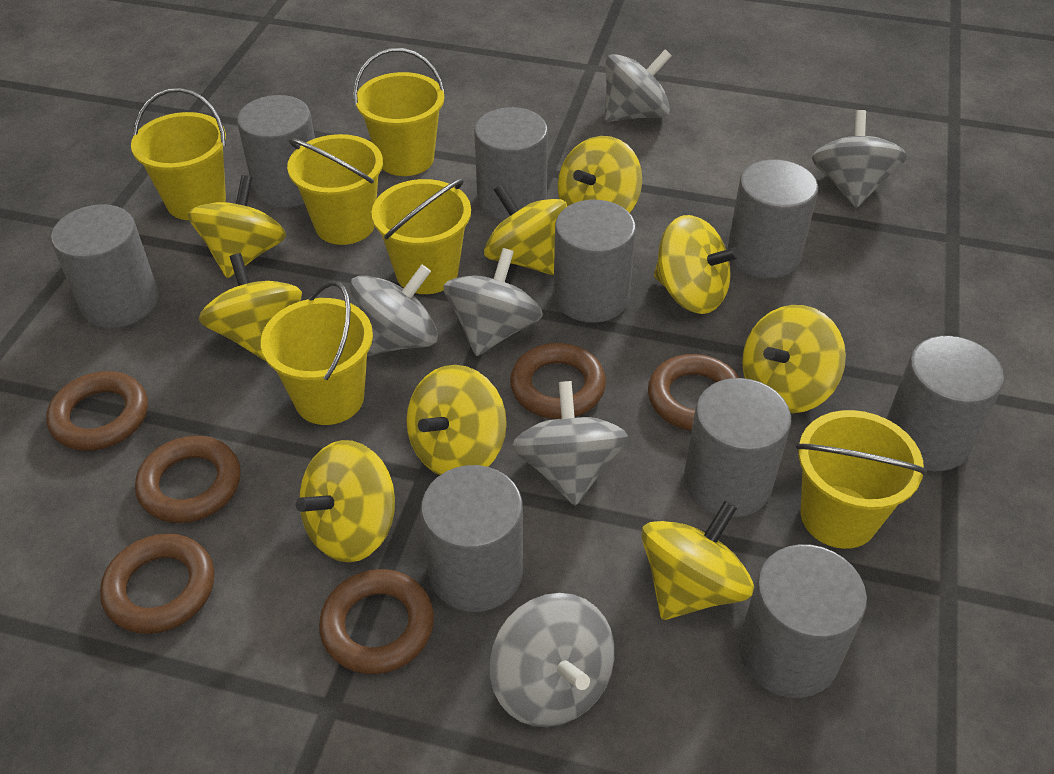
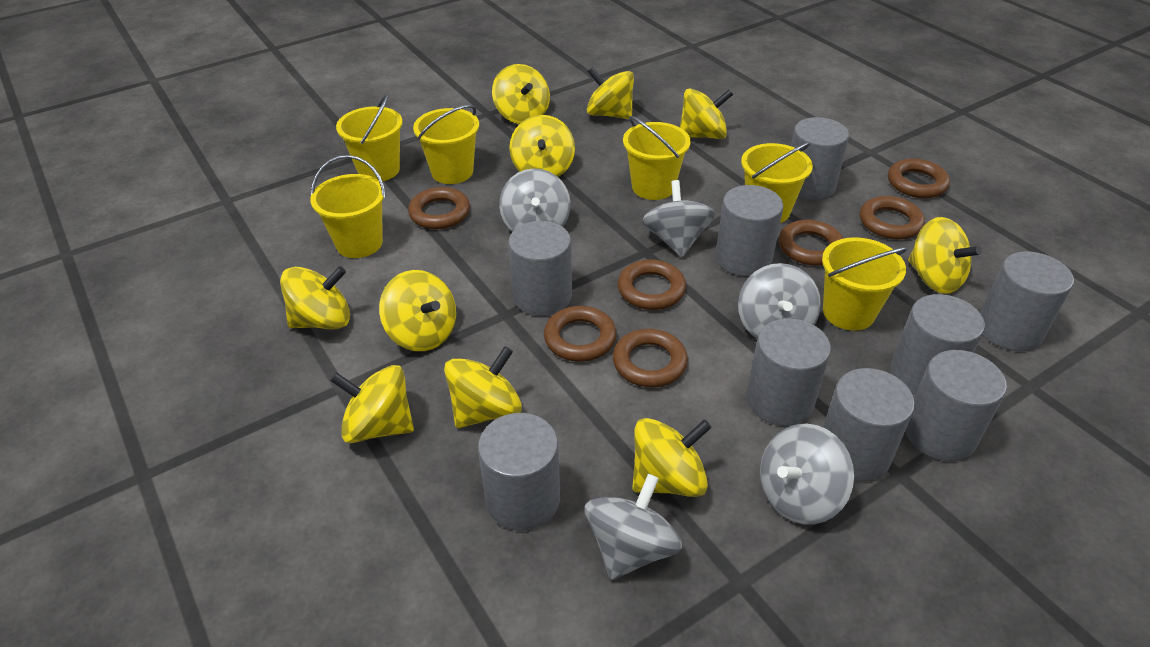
brown ring: [46,371,148,451] [100,533,215,634] [135,436,241,523] [319,569,434,674] [510,343,606,419] [648,354,740,431] = 6 -> [408,187,470,229] [544,306,617,362] [613,329,688,387] [617,259,686,310] [779,220,844,266] [860,196,925,240] [888,158,950,198] = 7
grey spinning top: [350,265,438,356] [443,248,543,356] [490,593,615,727] [512,381,628,506] [605,49,672,122] [812,110,907,208] = 6 -> [499,168,571,232] [585,474,682,580] [642,180,715,257] [738,263,821,339] [760,424,854,525] = 5
yellow spinning top: [188,175,286,278] [199,253,302,361] [296,440,395,562] [406,365,507,475] [484,184,567,275] [558,136,642,213] [641,501,754,620] [654,215,740,314] [742,305,846,413] = 9 -> [280,266,350,329] [330,365,414,443] [379,270,456,351] [444,346,522,428] [492,64,550,124] [509,115,575,177] [587,67,634,119] [632,418,712,497] [680,88,733,139] [908,217,982,294] = 10

